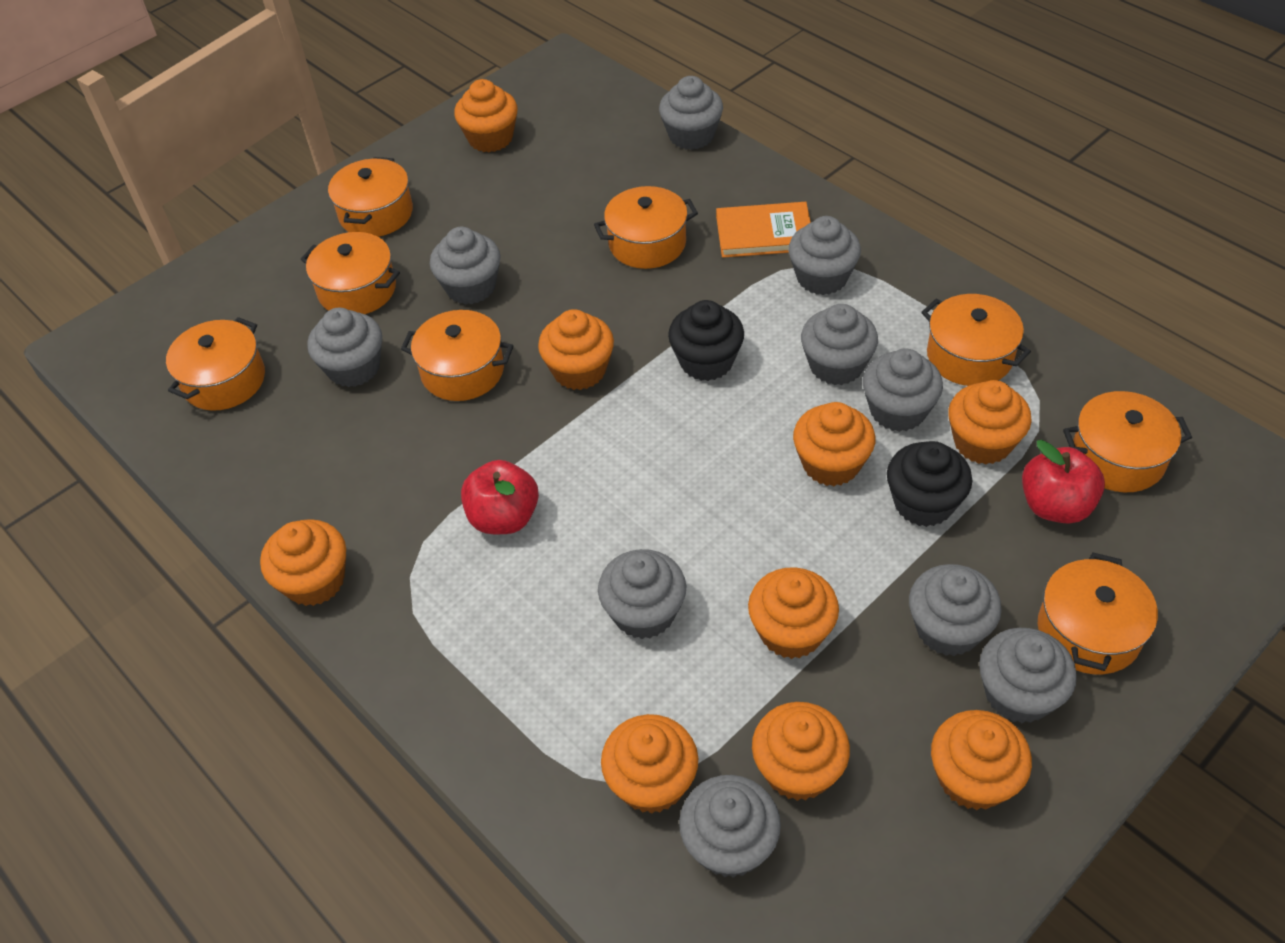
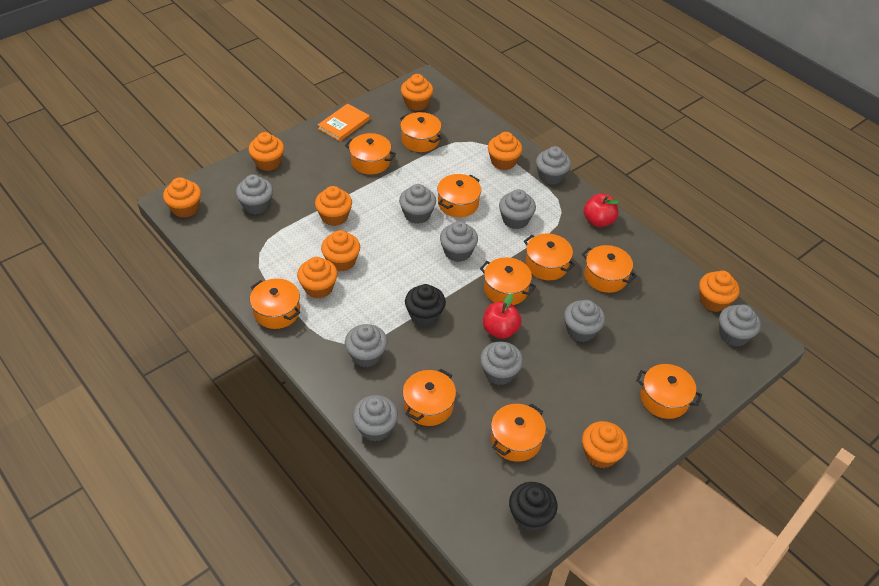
orange pot: [166,317,265,411] [301,232,400,314] [328,157,413,237] [401,310,514,401] [594,186,698,269] [921,294,1031,386] [1038,553,1158,675] [1063,391,1192,492] = 8 -> [250,278,300,329] [345,133,396,175] [400,112,442,152] [403,369,456,426] [437,174,481,217] [480,257,536,305] [491,403,546,462] [524,233,575,280] [582,245,637,293] [636,364,702,419] = 10

